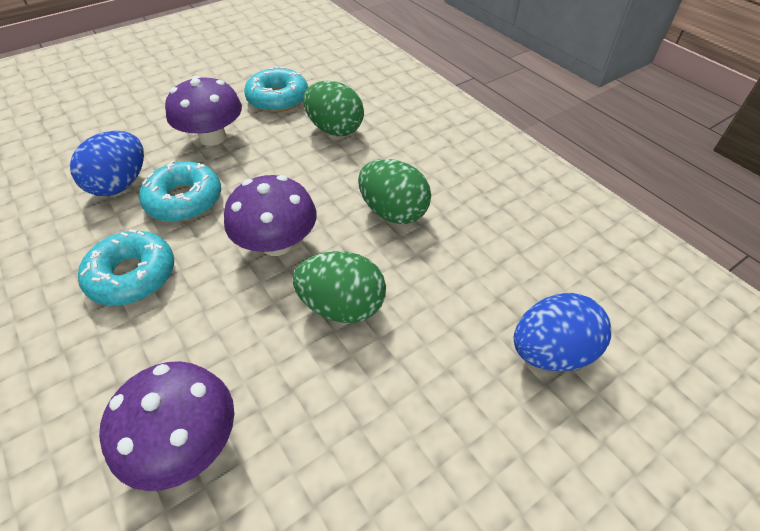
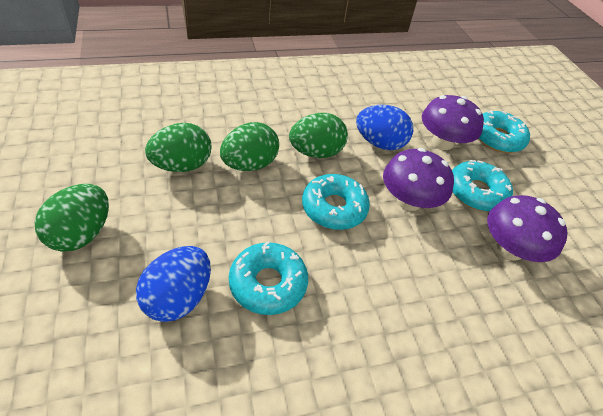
green egg: [293,251,386,323] [303,81,364,136] [358,159,431,224] = 3 -> [35,184,109,252] [145,123,212,172] [220,122,279,171] [289,113,348,158] = 4
turquoise donut: [78,229,174,306] [139,161,221,222] [244,66,308,112] = 3 -> [229,241,308,315] [302,174,370,230] [452,160,513,211] [478,110,530,153] = 4

